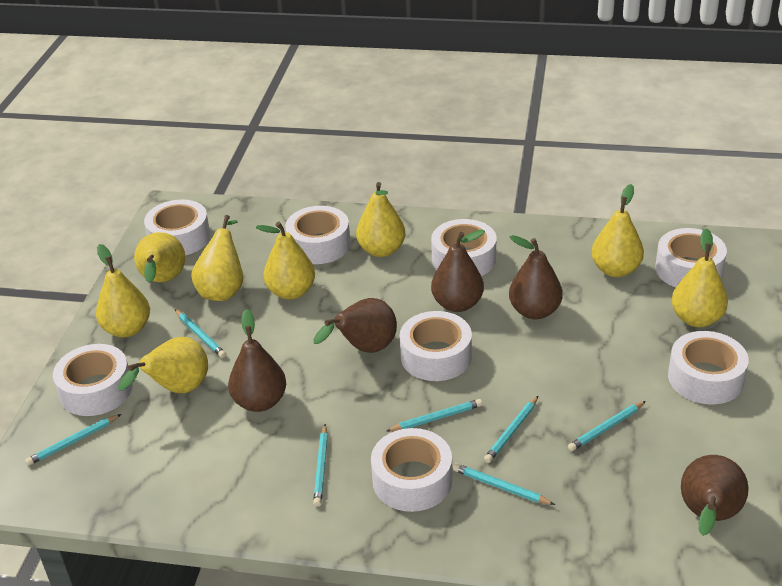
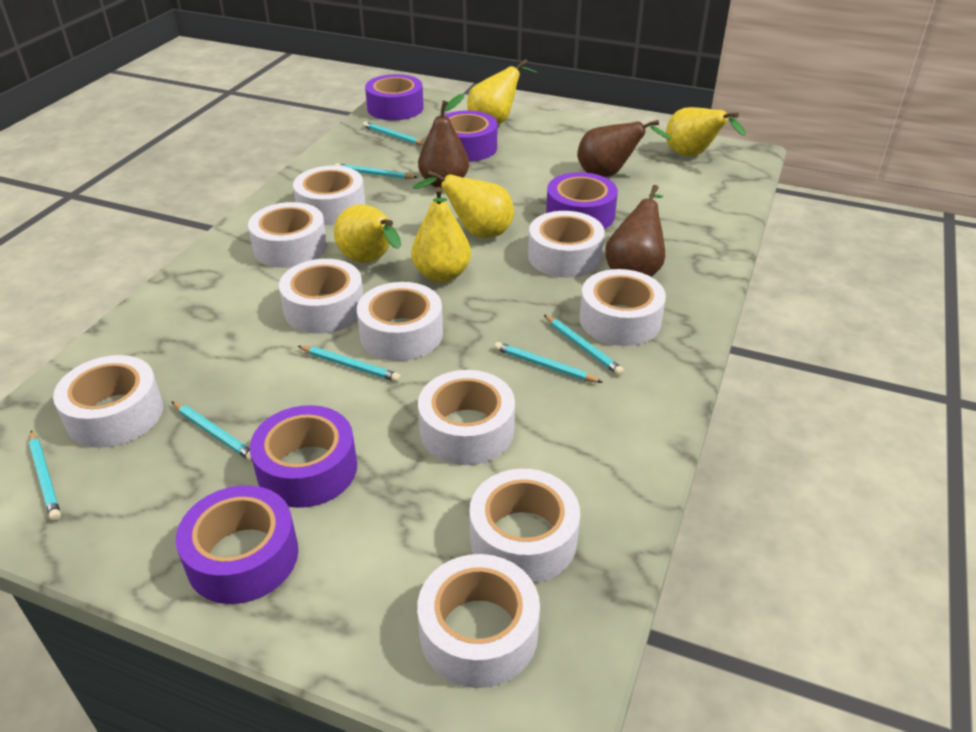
brown pear: [228,309,286,412] [313,298,397,353] [431,230,485,312] [509,235,563,319] [681,455,748,536] = 5 -> [418,94,469,188] [577,120,672,177] [605,185,665,277] = 3
purple tape: none = 0 -> [176,485,298,604] [250,405,357,508] [365,74,424,120] [444,110,497,162] [546,172,618,229] = 5
white tape: [53,344,133,416] [144,199,210,256] [285,206,351,264] [371,428,452,512] [400,311,472,381] [431,219,496,276] [655,228,727,287] [668,331,749,404] = 8 -> [53,355,163,448] [248,202,327,268] [279,259,363,334] [293,166,366,225] [357,282,443,361] [417,554,540,688] [418,370,515,465] [469,469,580,583] [528,211,605,278] [580,269,666,346] = 10
yellow pear: [96,244,150,337] [118,337,208,393] [134,232,185,283] [191,215,243,301] [256,222,315,300] [356,182,406,257] [592,184,644,277] [672,228,728,327] = 8 -> [334,204,401,263] [411,187,471,282] [413,171,514,238] [467,59,538,125] [666,107,746,157] = 5

